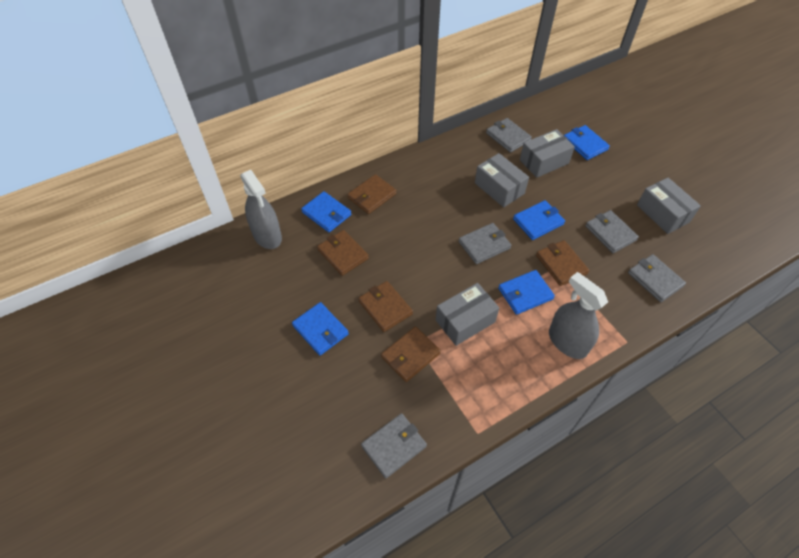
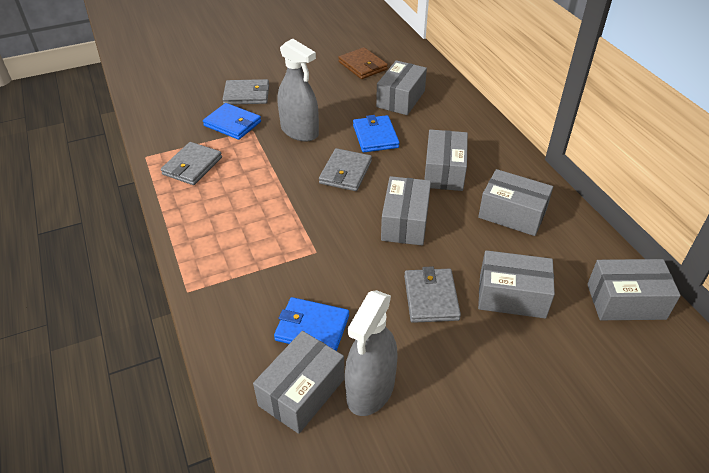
blue wallet: [292,302,349,356] [301,191,352,232] [498,270,555,315] [513,200,565,240] [564,125,610,160] = 5 -> [203,103,261,140] [274,297,349,351] [353,115,400,152] = 3
brown wallet: [317,230,369,276] [347,174,397,214] [358,281,413,332] [381,327,441,382] [536,240,589,286] = 5 -> [338,47,388,79] = 1
grey box: [436,283,499,346] [475,153,529,207] [520,129,575,178] [637,178,701,234] = 4 -> [253,331,345,434] [376,60,427,115] [381,176,431,246] [424,129,468,191] [478,169,553,236] [478,250,555,319] [587,259,681,320] = 7
grey wallet: [361,413,427,478] [459,223,511,264] [486,118,532,153] [585,210,639,253] [628,254,686,302] = 5 -> [161,142,222,185] [223,79,269,105] [319,148,372,191] [404,266,461,323] = 4

